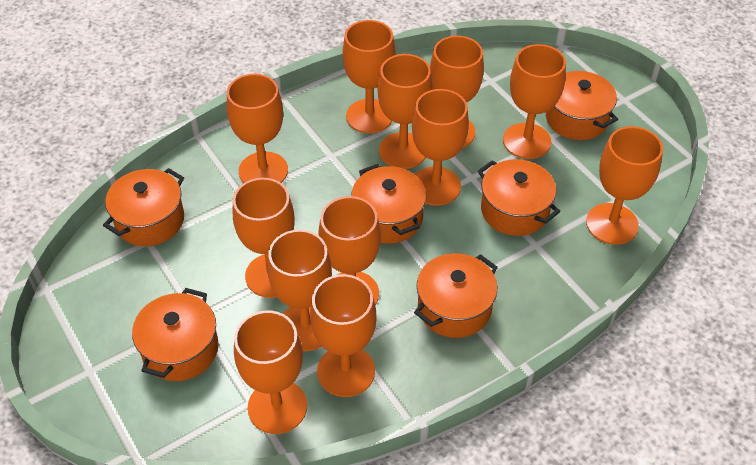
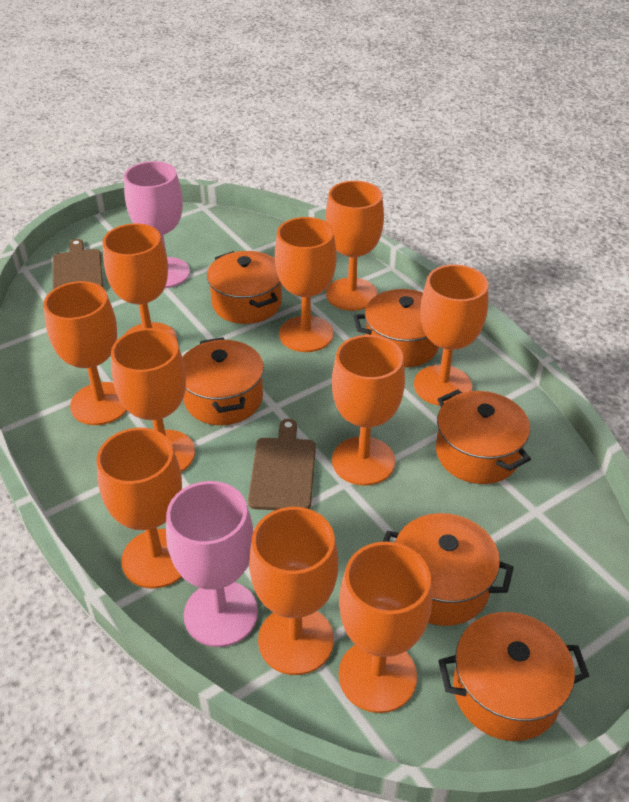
brown cutting board: none = 0 -> [53,239,103,289] [248,419,316,510] = 2
orange goblet: [227,74,288,183] [233,178,295,298] [234,310,307,434] [268,230,332,351] [310,274,377,397] [318,196,381,305] [343,20,396,133] [377,54,432,169] [412,89,469,206] [430,36,484,148] [503,44,566,159] [586,126,663,245] = 12 -> [44,281,127,425] [97,428,182,589] [103,223,177,340] [111,328,195,472] [249,507,338,675] [275,217,337,352] [326,181,384,311] [332,335,405,485] [339,542,432,713] [414,264,488,406] = 10
pink goblet: none = 0 -> [124,161,190,288] [166,481,258,647] = 2

